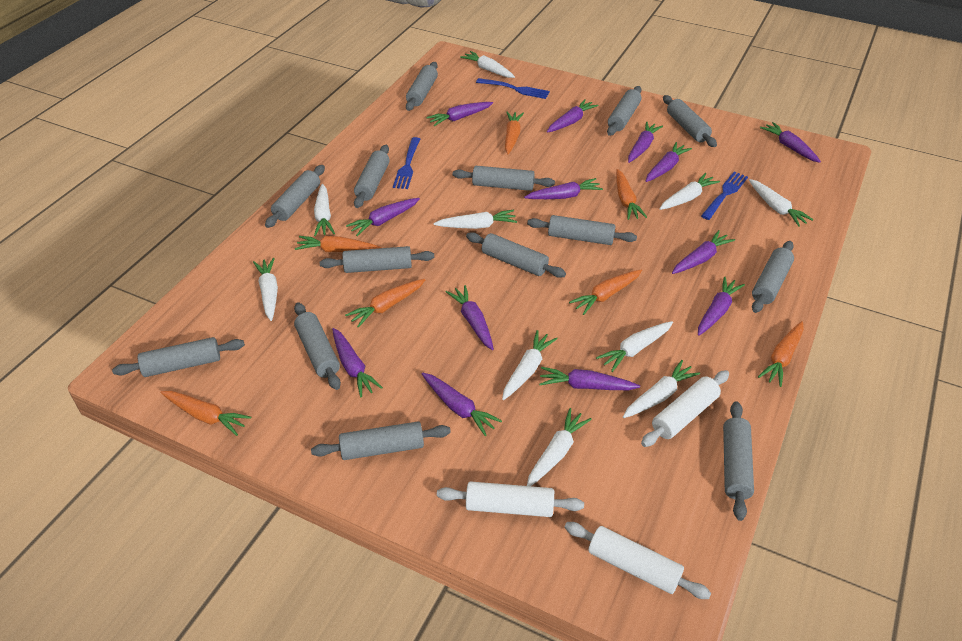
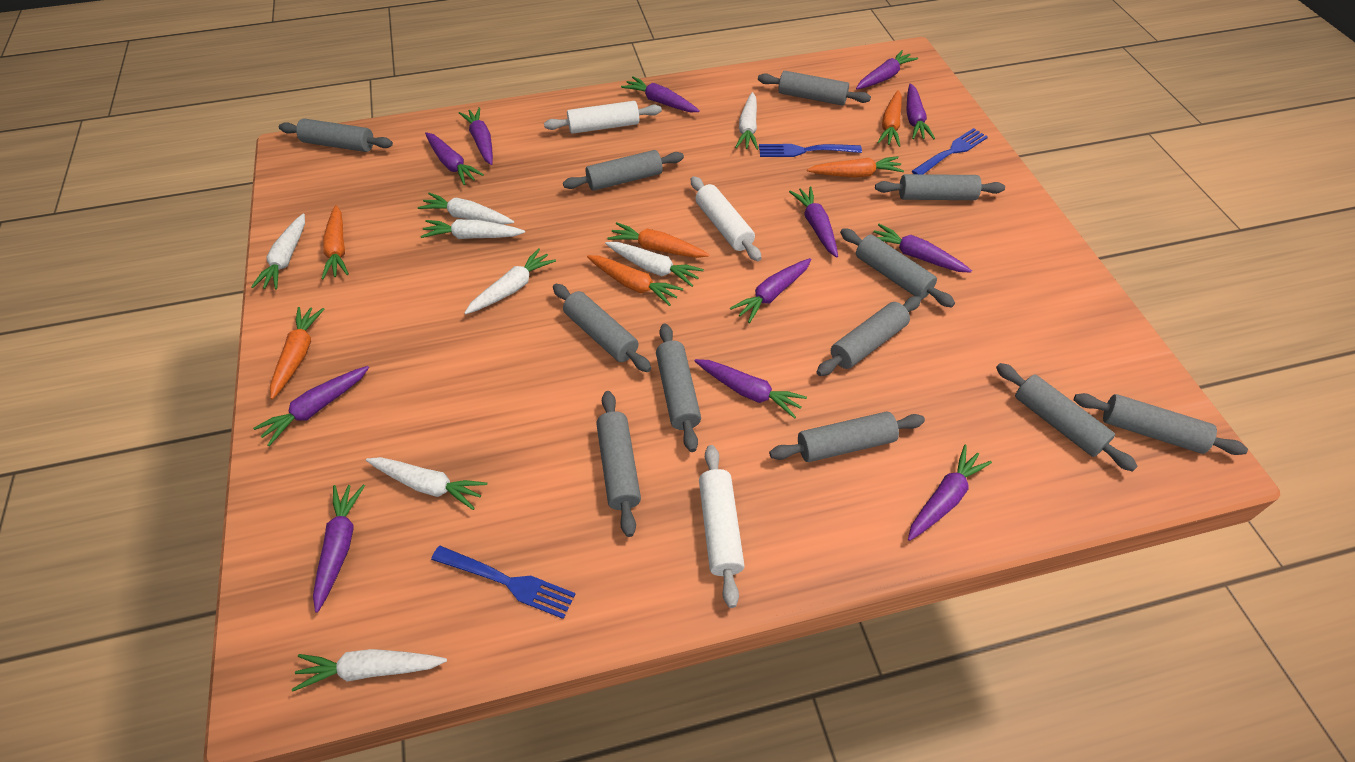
grey rolling pin: [112,337,245,377] [265,165,325,228] [294,302,341,390] [311,422,451,460] [320,246,434,273] [354,145,390,208] [406,62,438,111] [453,166,555,191] [466,232,566,278] [527,215,637,245] [607,86,642,136] [663,95,717,147] [723,401,754,521] [752,241,794,313] = 14 -> [279,118,393,152] [553,284,651,372] [563,150,684,191] [596,391,641,537] [656,324,701,452] [758,71,871,106] [769,411,925,462] [817,296,921,376] [840,228,955,307] [875,174,1005,200] [996,363,1138,472] [1074,393,1248,455] = 12
orange carrot: [160,391,251,436] [295,236,381,252] [345,279,425,328] [505,112,524,154] [569,270,642,315] [616,169,647,220] [758,321,804,387] = 7 -> [270,307,324,399] [322,205,349,279] [587,255,683,306] [607,222,709,258] [807,156,904,177] [877,90,902,147] = 6
purple carrot: [332,328,383,397] [346,198,420,236] [422,373,502,436] [426,102,493,126] [446,285,494,350] [524,178,603,199] [539,367,640,390] [547,99,599,133] [628,121,663,163] [646,142,692,182] [672,230,735,274] [698,276,745,336] [760,122,821,163] = 13 -> [253,366,369,446] [313,484,365,613] [425,132,484,185] [459,107,493,165] [621,76,700,112] [695,359,807,419] [730,258,811,323] [789,186,838,258] [856,50,918,89] [873,224,972,273] [907,83,935,139] [908,445,992,541] = 12
white carrot: [253,258,278,321] [314,184,335,236] [434,210,517,229] [460,51,515,78] [502,330,558,400] [527,408,592,486] [596,321,673,372] [623,360,700,418] [660,173,720,210] [749,179,814,227] = 10 -> [251,213,305,290] [292,649,447,691] [366,457,487,510] [418,193,514,225] [421,219,525,239] [464,248,556,314] [605,242,704,287] [735,92,758,150] = 8

